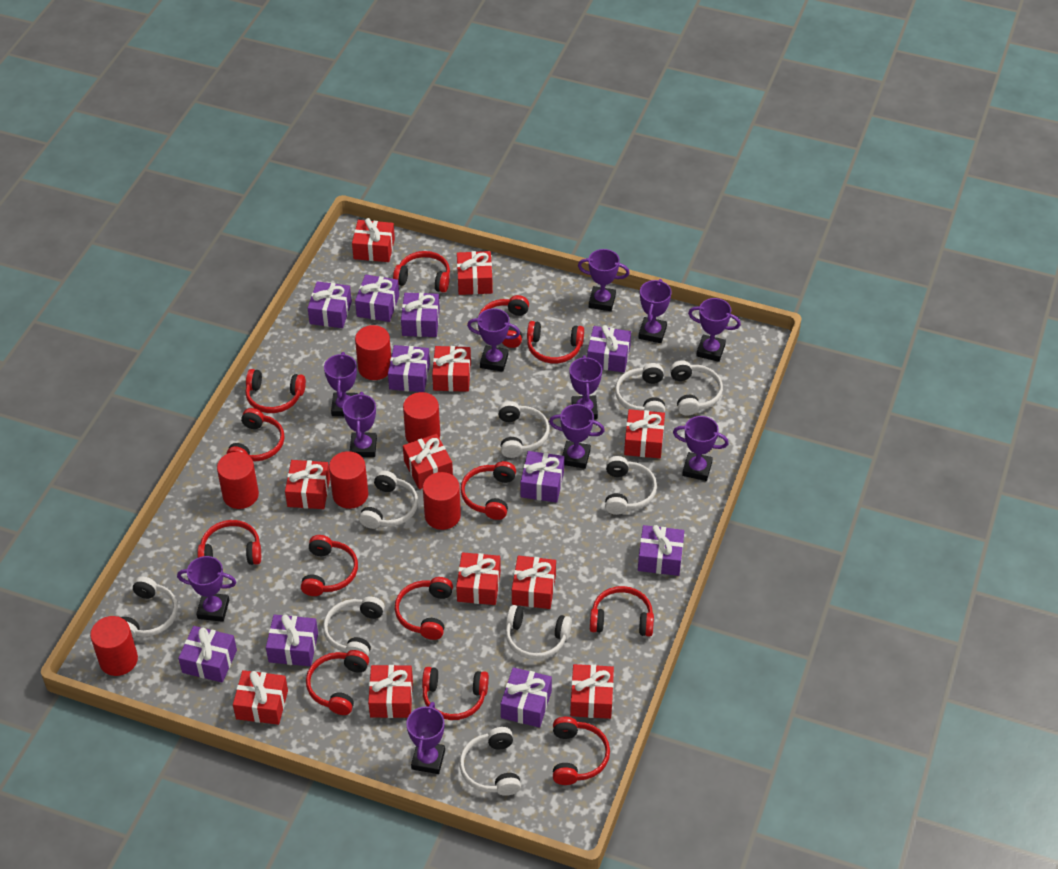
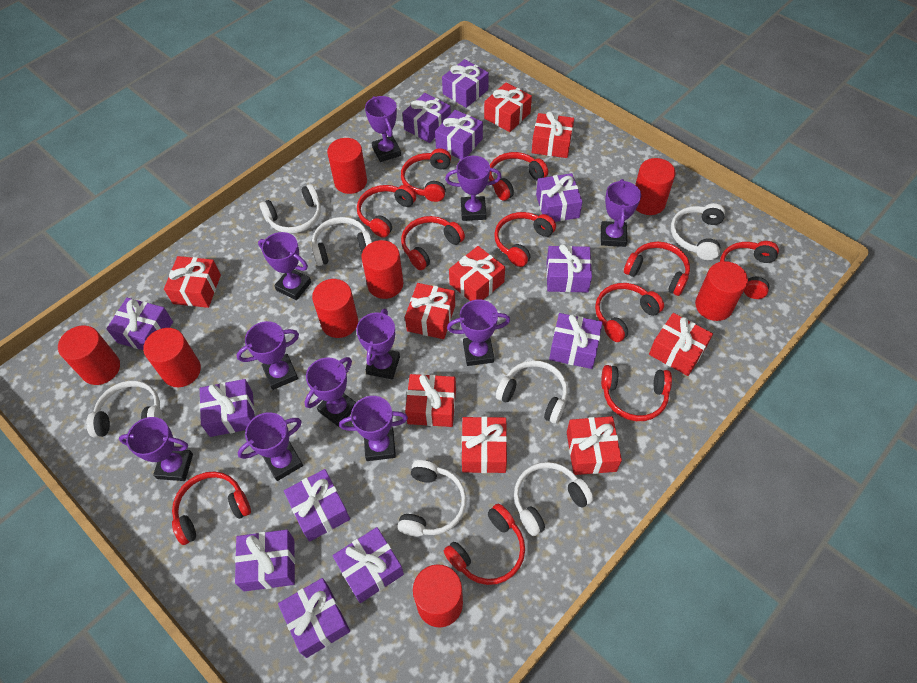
purple gift: [178,626,237,683] [266,615,318,666] [308,281,352,328] [355,274,399,322] [388,345,430,392] [401,293,440,337] [501,667,552,728] [521,451,564,503] [587,325,631,373] [638,525,684,576] = 10 -> [106,298,173,350] [199,379,255,437] [235,530,295,591] [278,578,350,658] [284,469,350,542] [332,527,404,603] [403,93,451,143] [435,110,483,159] [442,59,489,108] [536,173,583,222] [546,244,592,292] [549,313,603,369] = 12
red cylinder: [90,616,138,676] [217,452,259,509] [329,451,368,509] [355,325,391,380] [403,392,440,443] [423,472,461,530] = 6 -> [58,325,120,385] [143,328,201,387] [312,279,358,338] [327,138,367,194] [361,240,403,299] [413,564,463,627] [635,158,676,215] [695,261,748,321] = 8
red gift: [233,670,288,725] [285,460,330,509] [352,218,395,262] [368,665,413,718] [403,434,453,489] [432,346,471,392] [456,552,501,605] [457,251,493,295] [512,555,556,609] [570,664,614,719] [624,409,665,458] = 11 -> [164,256,221,308] [405,283,455,339] [405,374,456,427] [449,246,505,301] [462,417,507,473] [484,83,532,132] [532,111,574,158] [567,416,622,475] [649,313,713,376] = 9
red headphones: [197,520,261,565] [227,408,285,462] [246,369,306,413] [301,535,358,596] [306,650,369,715] [393,251,450,293] [395,577,453,640] [422,667,489,720] [460,461,516,520] [479,295,529,348] [527,321,584,364] [553,717,610,785] [590,586,654,637] = 13 -> [172,471,251,545] [357,185,416,238] [401,148,451,202] [401,216,465,270] [444,504,525,585] [489,152,548,201] [494,212,556,267] [595,283,664,342] [601,365,672,421] [624,242,690,296] [720,241,779,299] = 11
white headphones: [121,577,178,638] [323,596,385,656] [359,470,418,529] [460,727,521,796] [498,401,550,458] [506,605,572,659] [605,456,657,515] [615,363,665,413] [670,360,723,415] = 9 -> [86,381,163,437] [260,184,321,234] [312,217,372,266] [397,460,467,536] [496,360,568,424] [514,462,593,536] [671,203,725,260] = 7

